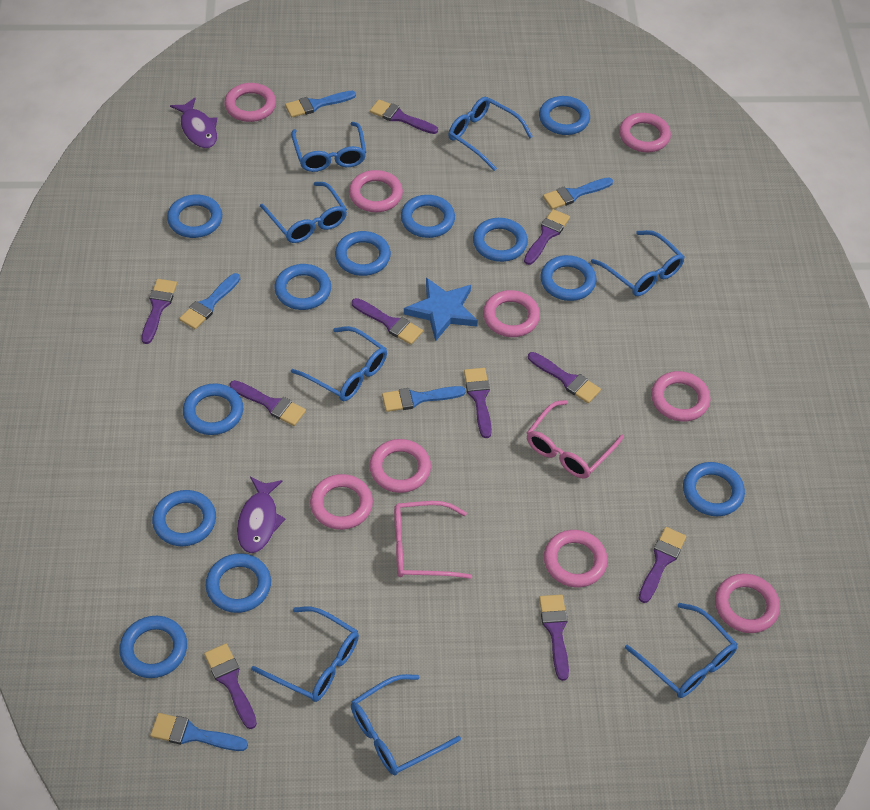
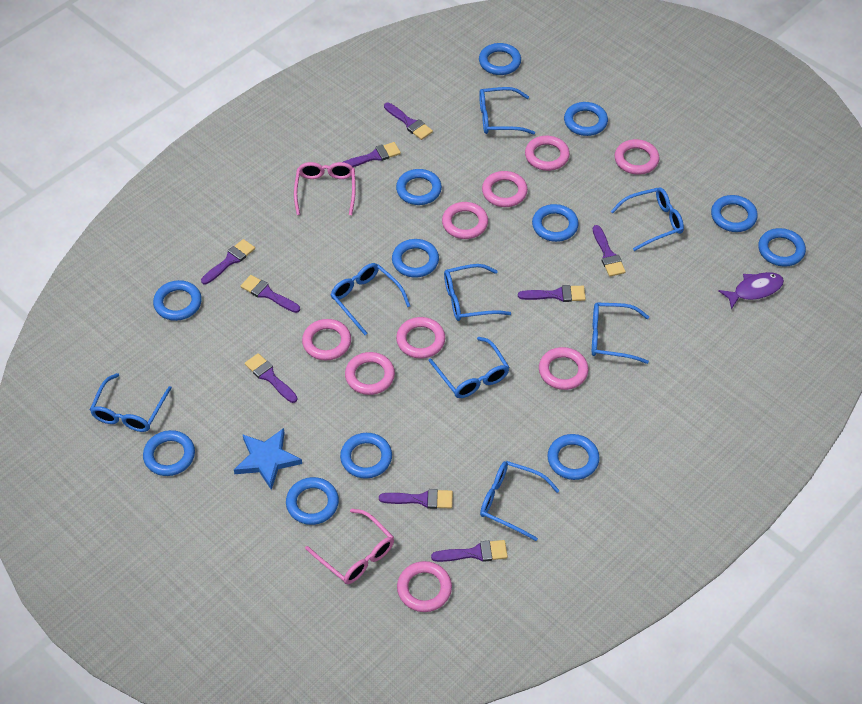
blue brush: [150,713,248,751] [179,273,240,329] [285,91,356,118] [382,386,466,412] [543,177,613,209] = 5 -> none = 0
purple brush: [141,279,177,344] [204,643,257,729] [230,380,306,426] [352,298,423,345] [370,99,438,134] [464,368,492,438] [524,209,570,265] [528,352,601,403] [539,594,569,681] [638,527,686,603] = 10 -> [201,239,255,285] [241,275,300,313] [245,353,298,403] [343,142,401,167] [379,489,453,509] [384,102,433,140] [431,540,508,562] [518,285,586,302] [593,225,626,277] = 9
purple fish: [170,98,217,148] [237,477,285,553] = 2 -> [719,272,784,310] = 1

